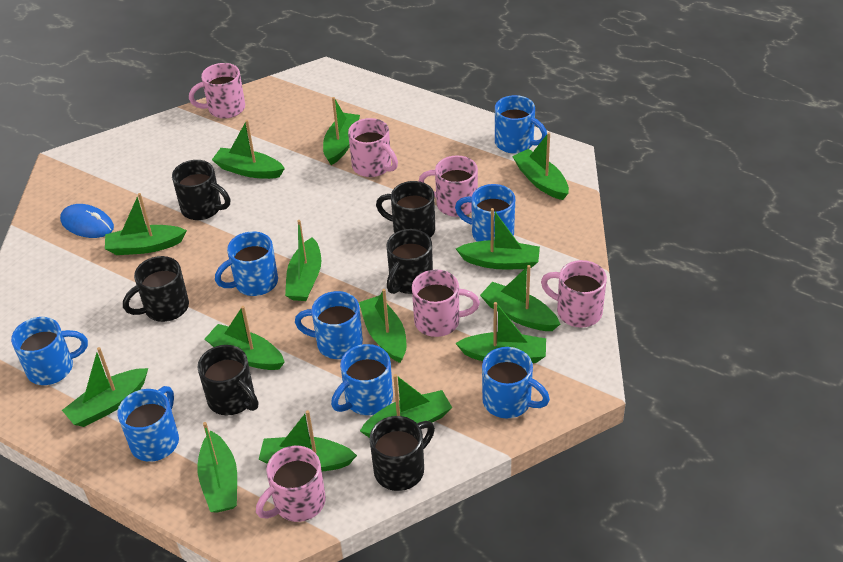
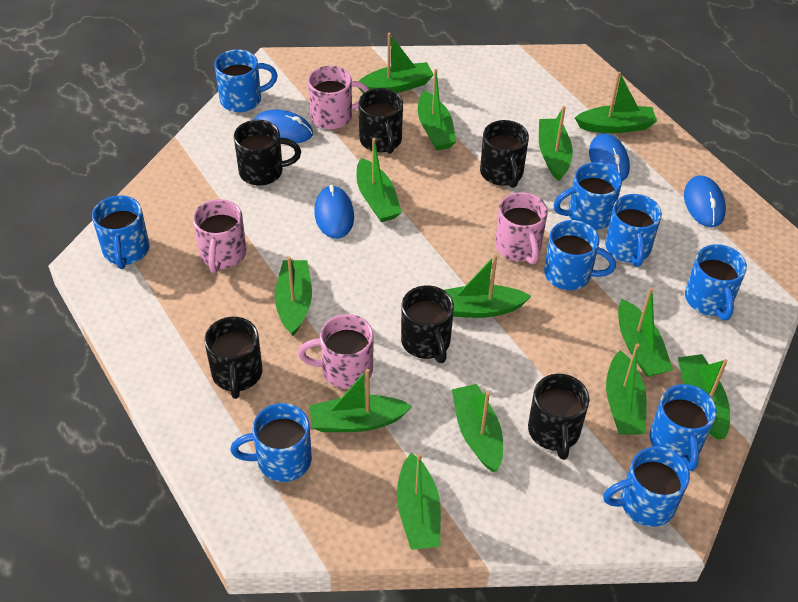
blue mouse: [60,204,114,238] = 1 -> [254,109,313,143] [314,185,354,239] [589,134,630,181] [684,175,726,227] = 4
blue mug: [11,317,88,385] [117,386,179,462] [215,231,278,296] [295,291,363,359] [331,344,393,415] [455,184,515,242] [482,347,550,418] [495,95,547,154] = 8 -> [92,195,149,269] [214,49,278,112] [230,403,312,482] [544,220,616,290] [554,162,622,230] [603,446,690,527] [605,194,662,267] [650,384,717,471] [685,244,747,320] = 9
green boat: [62,347,148,427] [105,193,187,255] [197,422,237,513] [204,306,285,370] [212,120,285,179] [259,410,357,471] [285,220,321,301] [323,97,360,165] [359,289,406,363] [360,374,452,438] [455,302,546,363] [456,208,540,269] [480,265,560,331] [512,132,569,200] = 14 -> [275,257,312,336] [310,369,412,432] [357,138,402,222] [358,33,434,94] [397,453,441,550] [418,69,456,150] [444,255,531,318] [452,384,503,472] [539,106,573,181] [575,72,657,133] [606,343,647,435] [618,287,673,377] [678,354,730,439] = 13
pink mug: [189,63,245,119] [256,446,326,522] [348,118,398,177] [412,270,480,337] [419,155,478,217] [541,260,607,328] = 6 -> [193,199,246,273] [298,314,374,389] [308,66,369,129] [495,192,548,264] = 4

